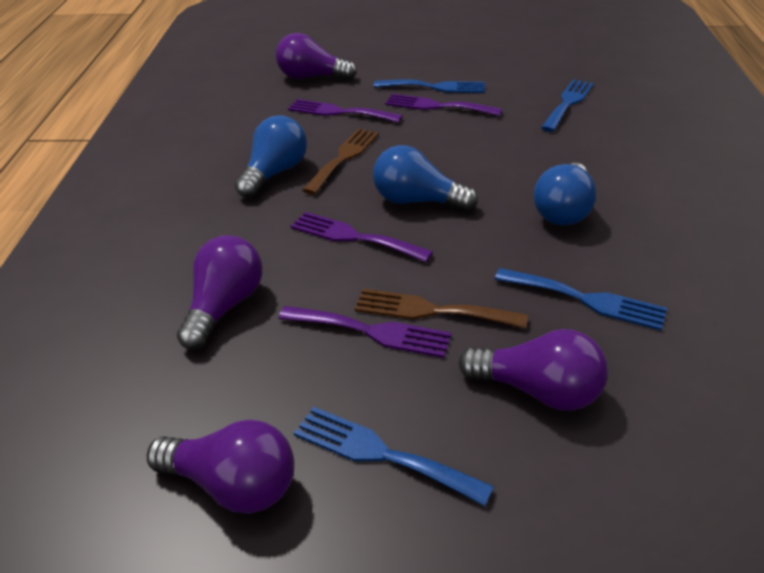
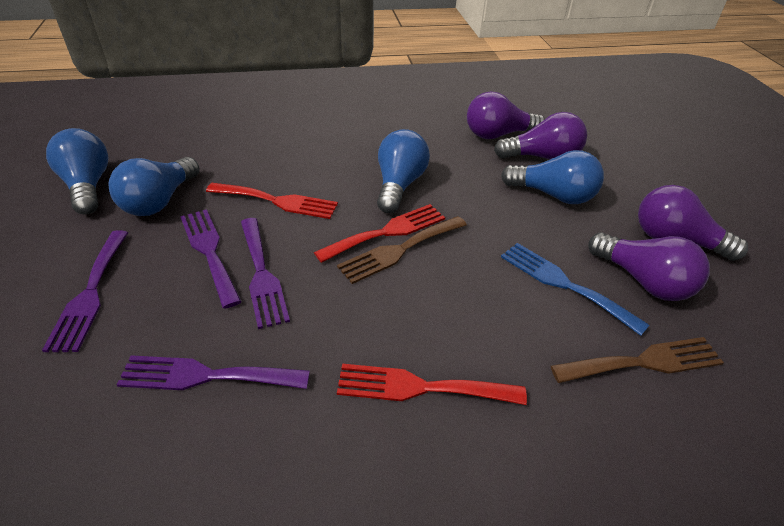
blue fork: [294,406,494,506] [374,79,485,93] [495,268,667,331] [541,79,594,132] = 4 -> [501,243,650,336] = 1
blue light bulb: [235,115,307,198] [373,145,478,211] [533,163,597,225] = 3 -> [46,128,109,214] [108,157,199,216] [377,129,430,213] [501,150,604,204] = 4
red fork: none = 0 -> [206,183,338,219] [314,204,445,263] [337,364,527,405] = 3

